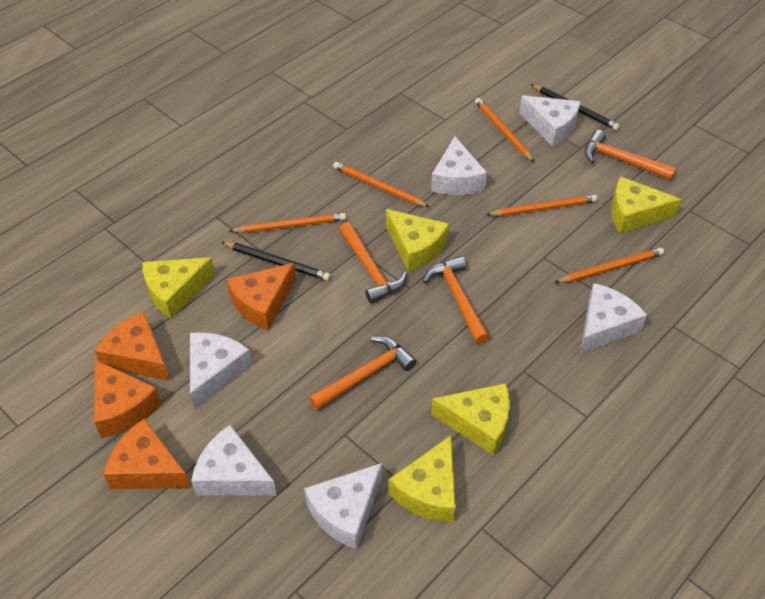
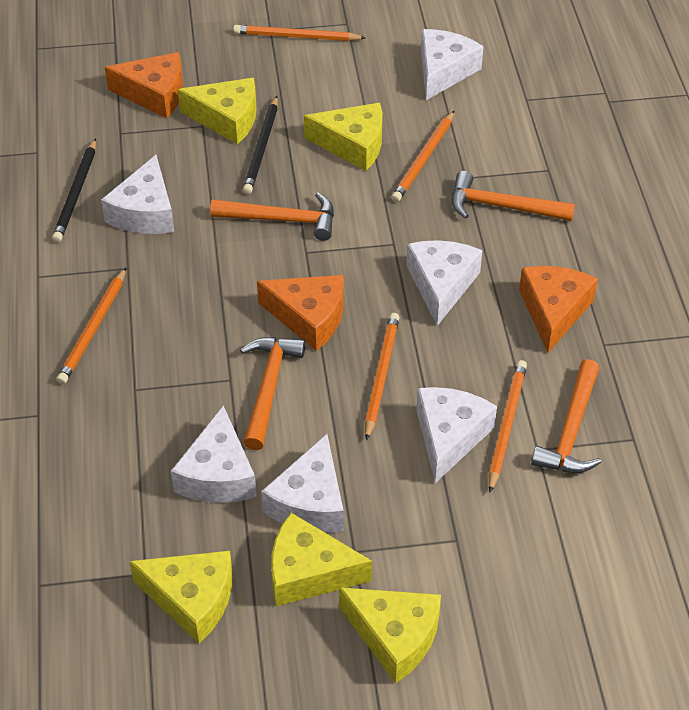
orange cheese: [94,360,162,438] [95,311,170,381] [103,418,191,489] [227,263,296,330] = 4 -> [105,52,183,118] [257,275,344,351] [519,266,598,353] = 3

